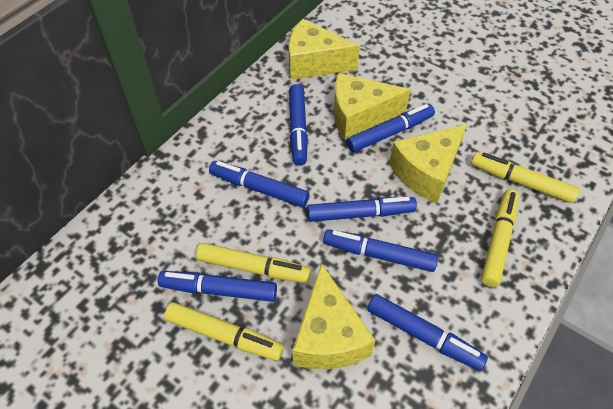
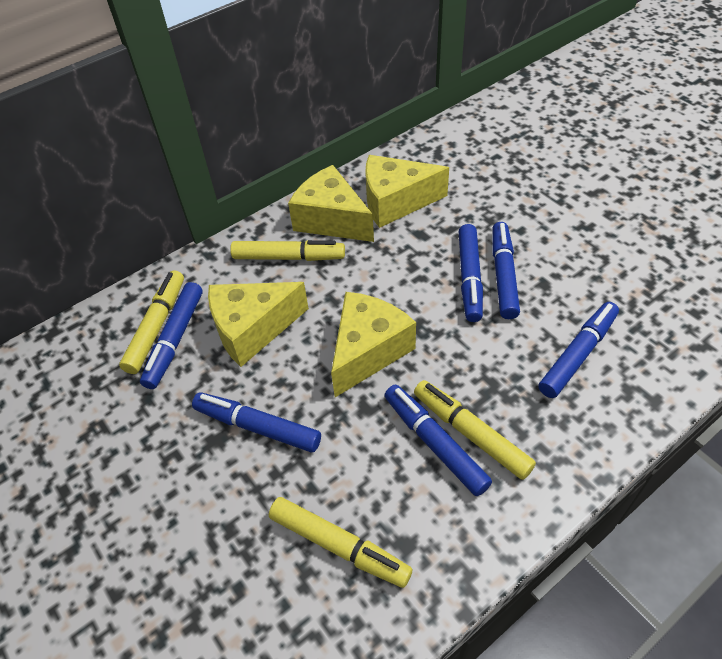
blue marker: [158,271,277,302] [209,161,309,207] [289,84,308,165] [307,197,417,222] [323,229,438,272] [347,104,435,152] [367,294,488,371] = 7 -> [140,282,203,389] [192,393,321,452] [384,384,492,496] [459,224,483,322] [492,222,520,319] [538,302,619,398] = 6

